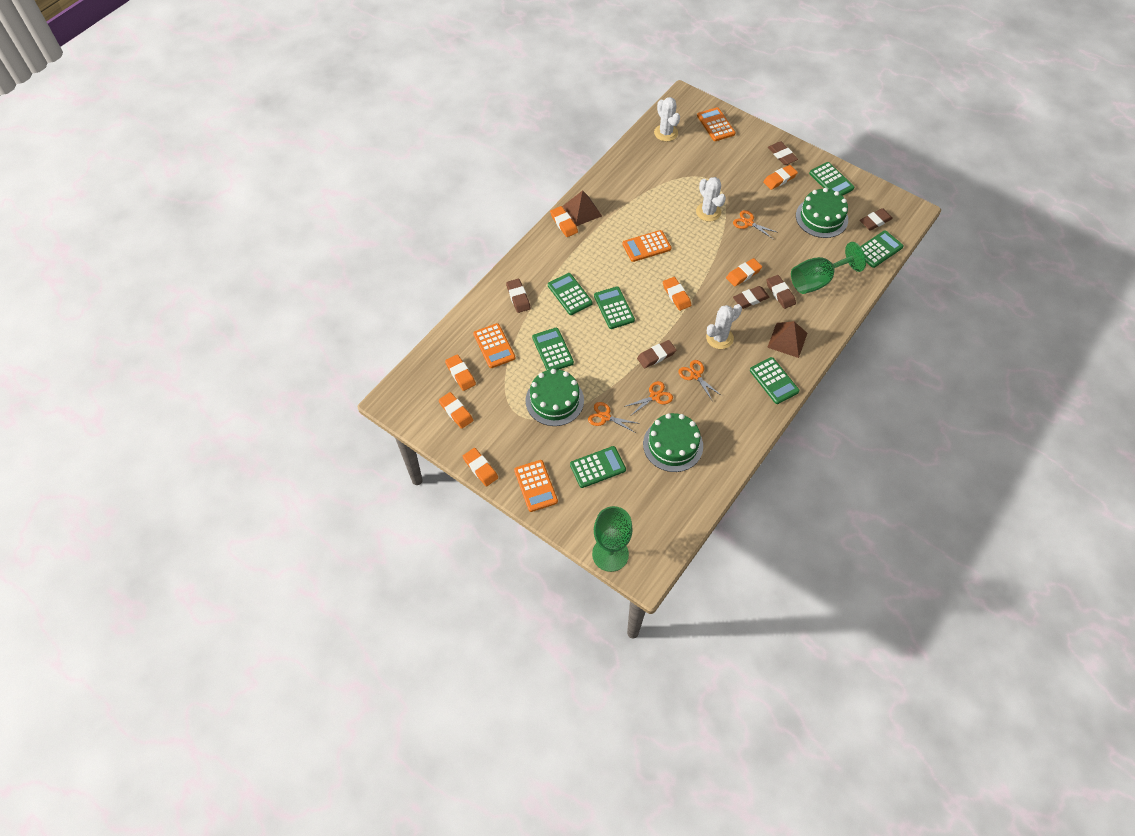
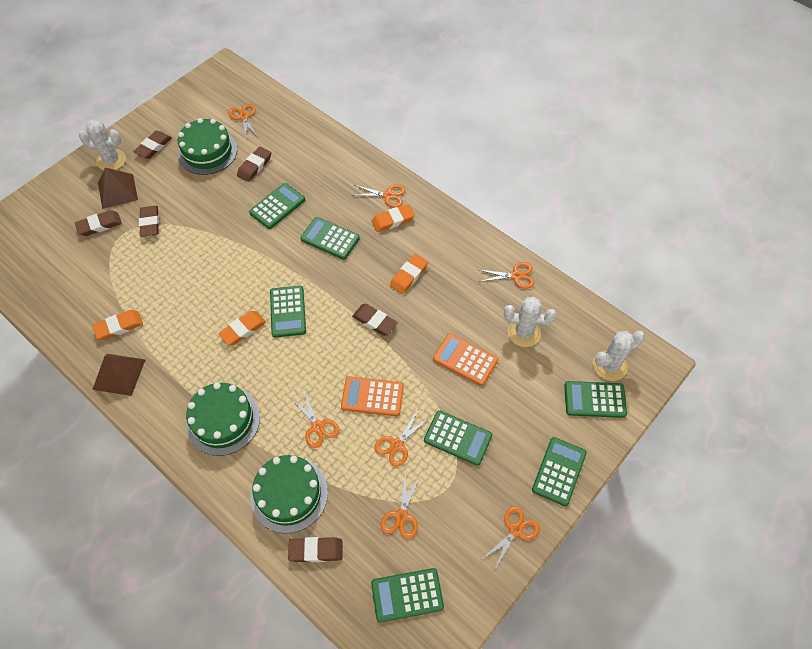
green goblet: [592,506,633,572] [791,242,866,294] = 2 -> none = 0
orange calculator: [473,323,515,368] [514,460,558,512] [622,230,672,262] [697,107,736,141] = 4 -> [341,376,404,416] [433,333,498,386] = 2
orange eraser: [439,392,473,429] [445,354,476,391] [463,448,498,487] [550,206,578,237] [663,277,691,311] [726,258,762,287] [763,165,798,190] = 7 -> [92,310,143,340] [218,311,266,345] [372,204,415,232] [390,254,428,294] = 4
orange scissors: [588,402,640,433] [624,381,673,415] [678,360,722,402] [733,210,779,239] = 4 -> [228,104,258,138] [291,390,339,448] [352,184,405,208] [374,410,430,467] [381,474,421,539] [479,262,534,289] [481,506,540,571] = 7

